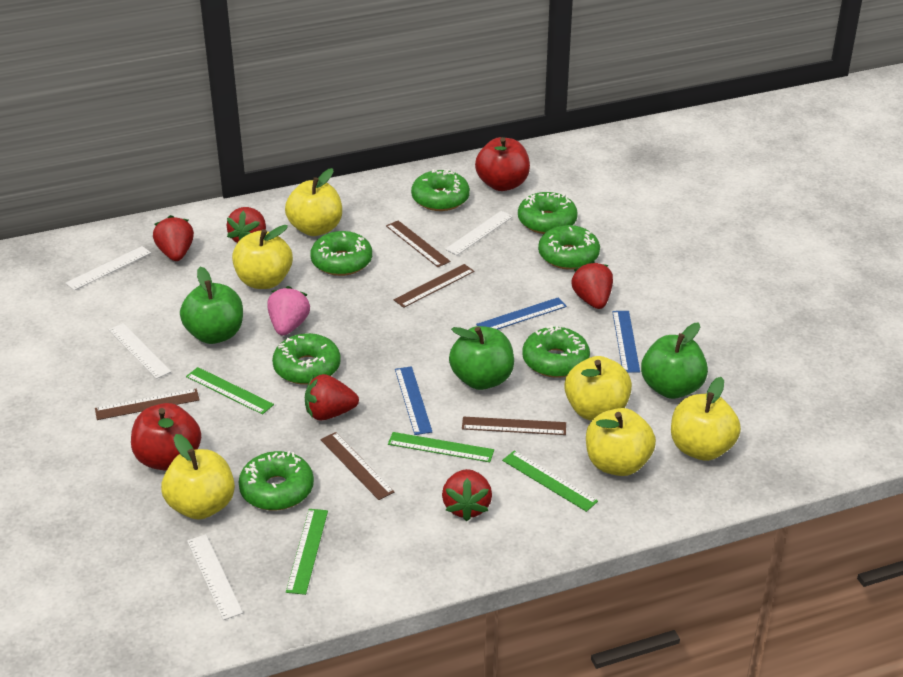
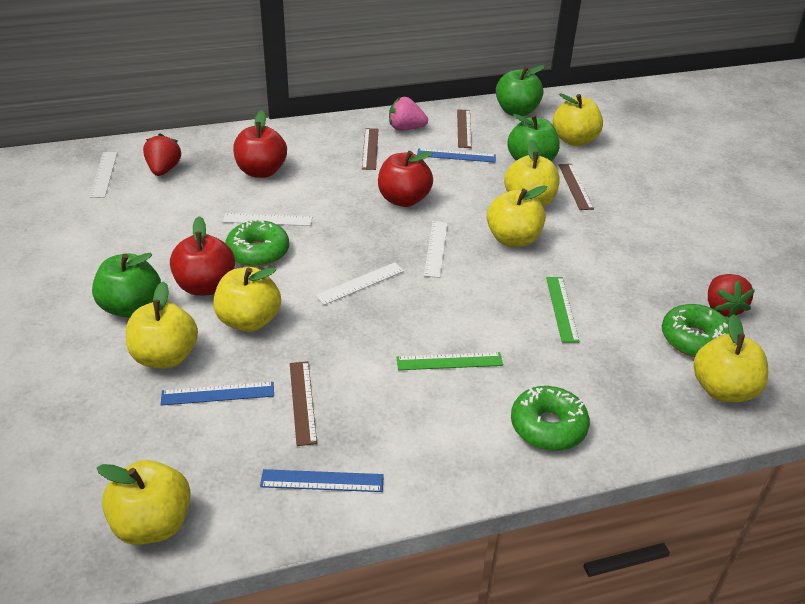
brown ruler: [95,389,200,420] [320,432,394,500] [386,220,451,267] [394,264,475,308] [462,416,566,435] = 5 -> [290,361,317,446] [362,128,379,170] [457,109,472,148] [559,164,594,210] = 4
green donut: [239,451,314,510] [272,333,341,385] [310,231,372,276] [411,169,470,211] [518,192,578,234] [522,325,590,378] [538,225,600,270] = 7 -> [225,219,289,267] [511,386,590,451] [662,304,729,357] = 3
green ruler: [186,367,274,415] [286,509,328,595] [388,432,494,462] [502,451,598,512] = 4 -> [397,352,503,370] [546,277,580,343] = 2
red apple: [131,403,201,471] [475,137,530,191] = 2 -> [170,216,235,296] [233,110,287,178] [378,151,433,207] = 3
red strawberry: [153,215,194,261] [227,207,266,243] [305,374,359,421] [442,469,492,521] [572,261,613,309] = 5 -> [143,134,181,176] [708,274,755,317] = 2
yellow apple: [161,434,235,519] [232,225,293,289] [285,168,342,236] [564,356,632,421] [586,408,656,476] [671,377,741,461] = 6 -> [97,460,191,545] [126,281,198,369] [213,267,281,332] [487,185,547,247] [504,140,560,207] [552,93,603,146] [693,314,768,402] = 7

